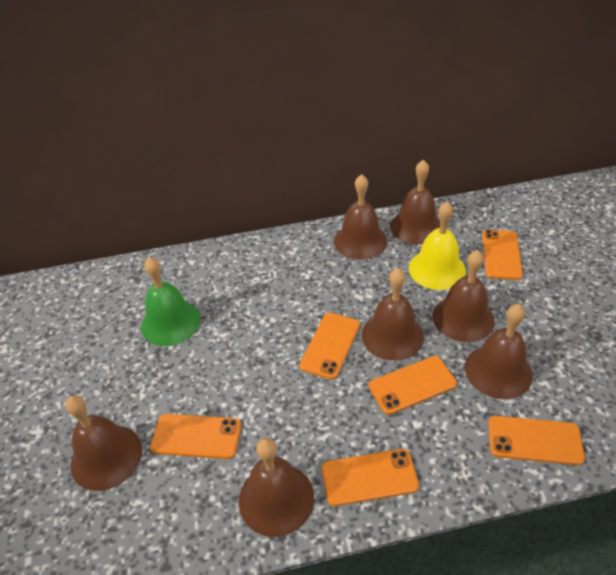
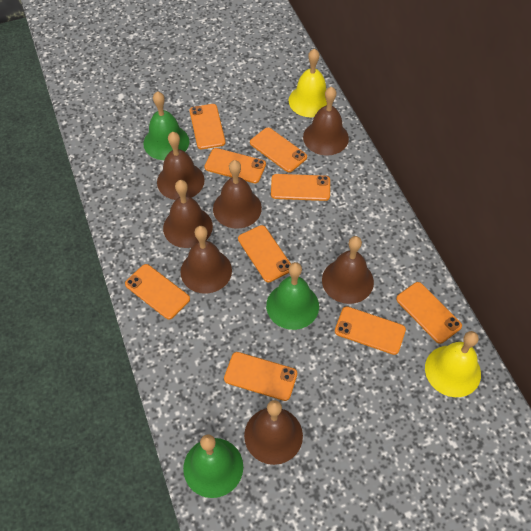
green bell: [141,257,201,346] = 1 -> [143,91,189,160] [183,435,243,498] [266,262,319,330] = 3
orange phone: [150,414,241,459] [299,313,360,380] [322,449,419,506] [369,356,457,415] [482,230,523,280] [488,416,585,465] = 6 -> [125,264,190,320] [190,104,225,149] [204,148,266,183] [224,352,297,401] [238,225,291,282] [250,127,307,172] [271,174,330,201] [335,306,406,355] [396,282,462,344] = 9
yellow bell: [409,202,466,290] = 1 -> [289,48,327,117] [425,331,481,397] = 2

